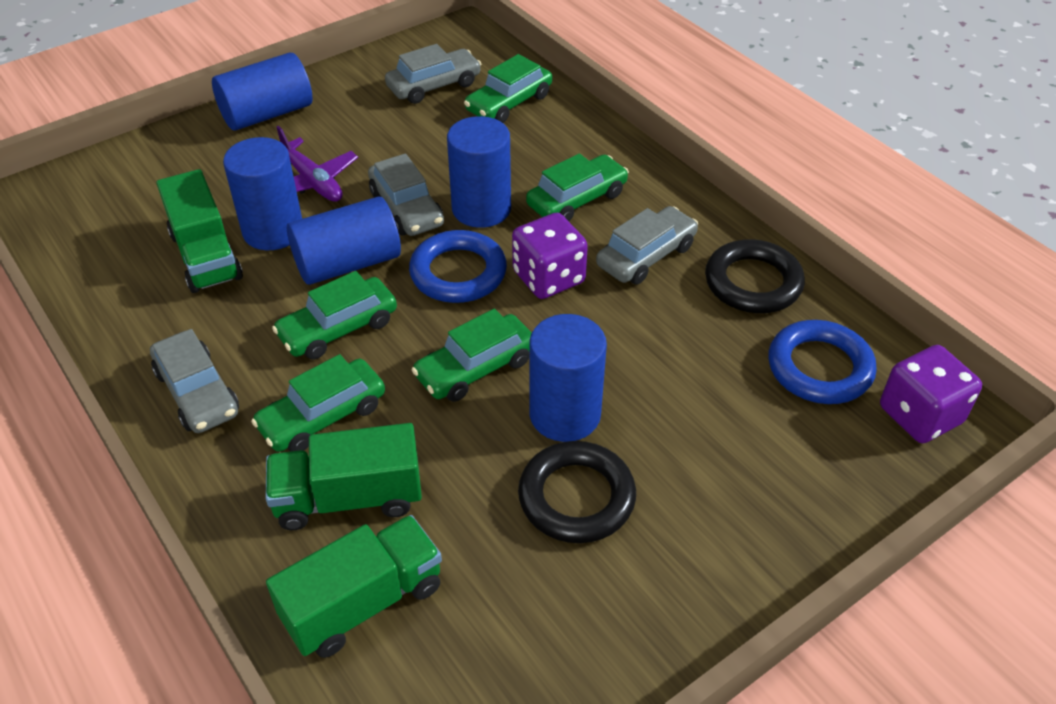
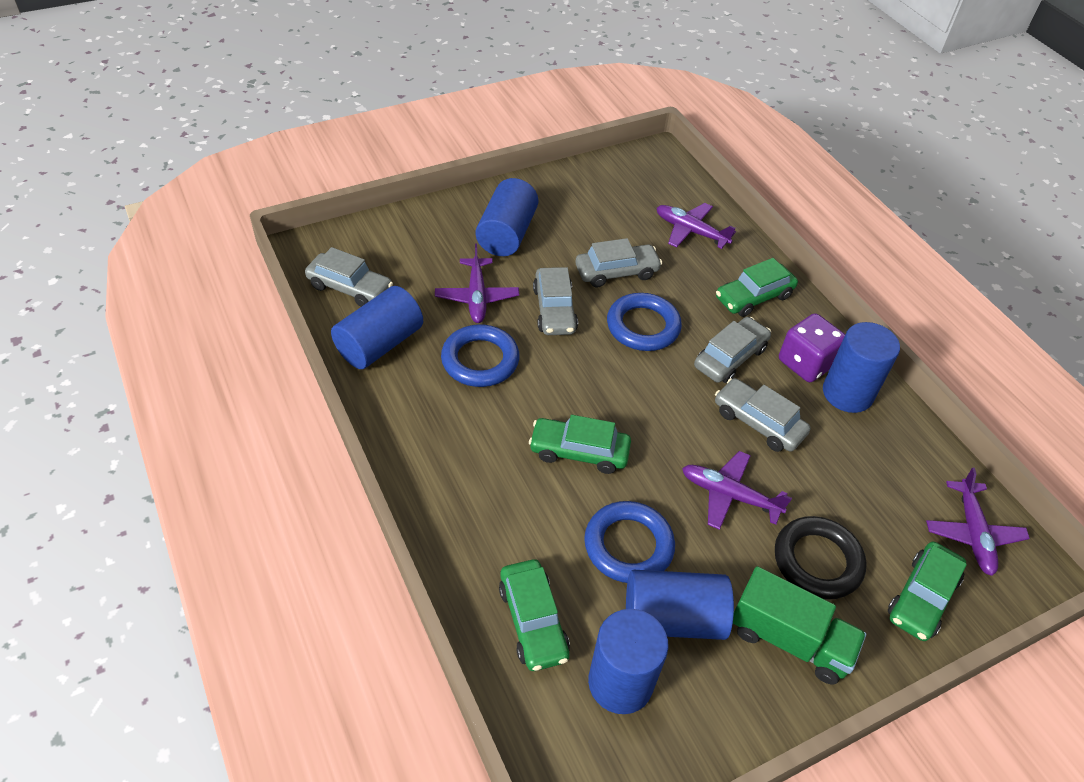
black ring: [518,441,636,543] [705,239,805,313] = 2 -> [775,516,867,600] = 1
blue ring: [409,230,507,303] [769,320,877,404] = 2 -> [441,324,520,387] [584,501,675,583] [607,293,682,351] = 3
green car: [251,354,385,452] [272,271,397,359] [412,309,532,402] [464,54,552,123] [526,154,629,221] = 5 -> [499,559,570,671] [529,415,631,474] [716,258,798,317] [888,542,967,641] = 4
green truck: [156,169,243,293] [266,423,422,530] [266,515,442,658] = 3 -> [733,566,866,685] = 1
grey car: [150,329,239,433] [368,154,444,236] [385,44,482,104] [596,206,698,284] = 4 -> [305,247,393,307] [533,267,578,335] [575,238,662,287] [694,317,771,383] [715,378,811,452] = 5
purple dice: [512,213,588,299] [880,345,982,443] = 2 -> [779,313,845,382] = 1
purple plane: [276,126,358,202] = 1 -> [435,244,519,323] [657,203,736,249] [682,451,792,530] [926,468,1030,576] = 4

